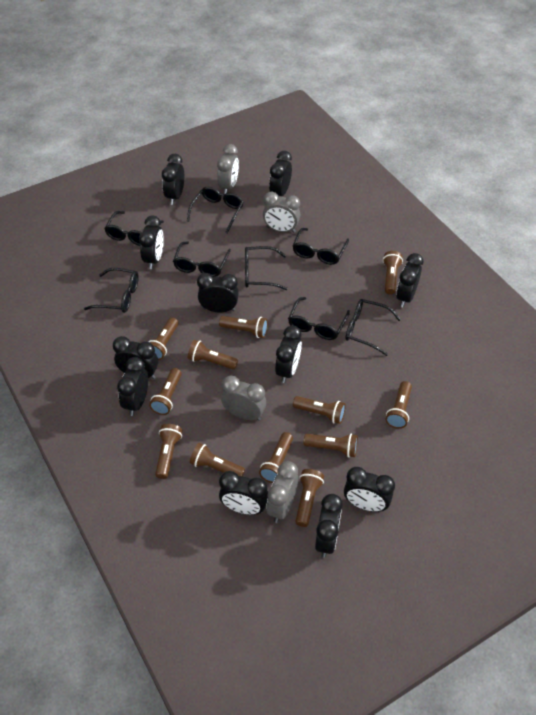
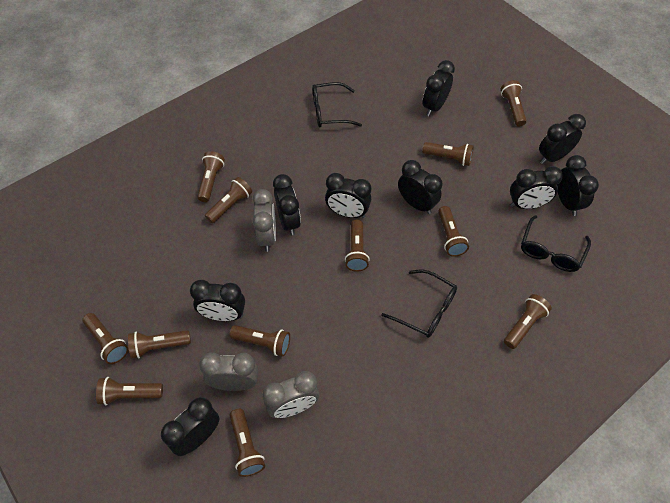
black clock: [113,336,158,379] [117,357,148,416] [139,216,164,269] [162,154,184,205] [197,273,239,312] [219,471,268,515] [269,151,292,197] [275,326,302,383] [315,494,343,558] [344,467,395,512] [396,253,423,307] = 11 -> [161,397,219,456] [190,280,245,321] [273,174,301,235] [325,173,371,218] [398,160,443,214] [423,60,455,116] [510,166,563,209] [539,114,586,164] [557,155,599,216] = 9
black glasses: [84,268,139,313] [104,211,164,246] [173,241,231,277] [187,187,244,234] [245,246,288,290] [288,297,350,340] [293,228,349,265] [345,299,401,356] = 8 -> [312,82,362,127] [381,269,457,338] [521,215,591,272] = 3
grey clock: [217,144,239,194] [221,375,266,421] [263,192,300,233] [266,461,298,523] = 4 -> [199,352,258,391] [253,189,276,252] [263,371,319,418] = 3

